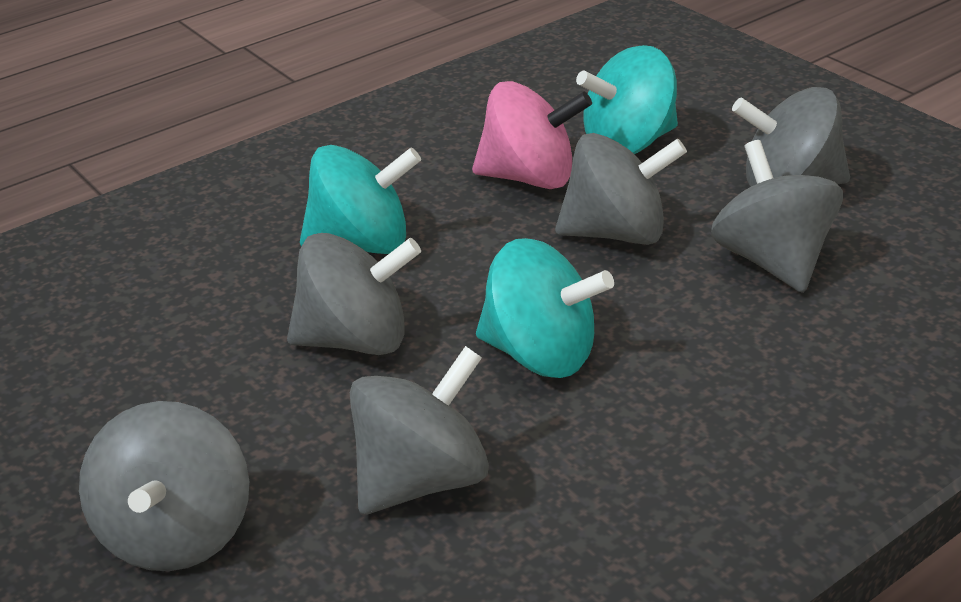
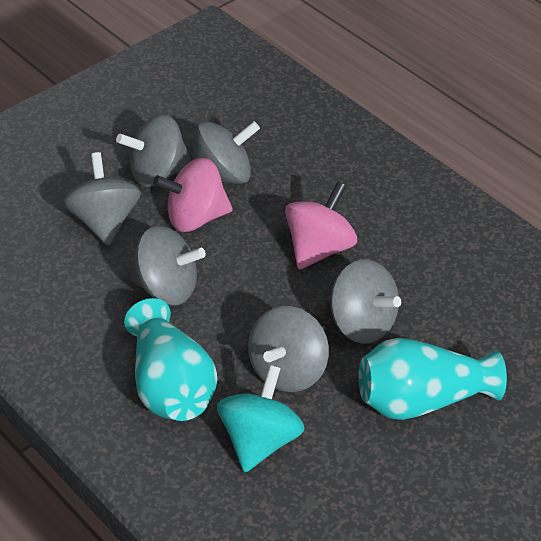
pink spinning top: [472,81,592,189] = 1 -> [153,158,233,232] [285,182,357,270] = 2
turquoise spinning top: [300,145,421,254] [476,238,614,378] [576,45,678,154] = 3 -> [217,365,305,472] = 1
turquoise vase: none = 0 -> [124,298,218,421] [358,338,507,420] = 2

